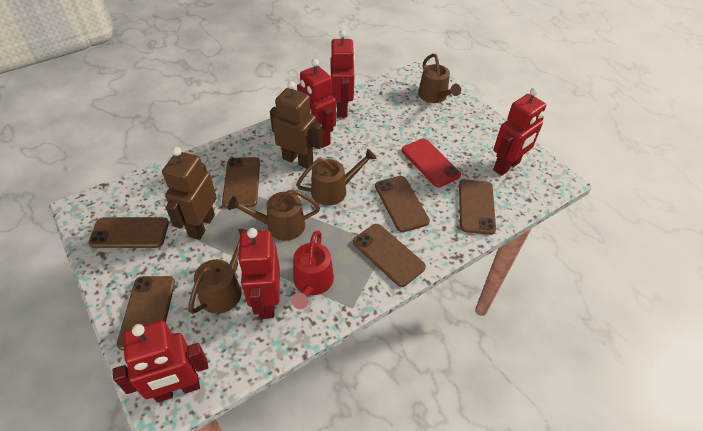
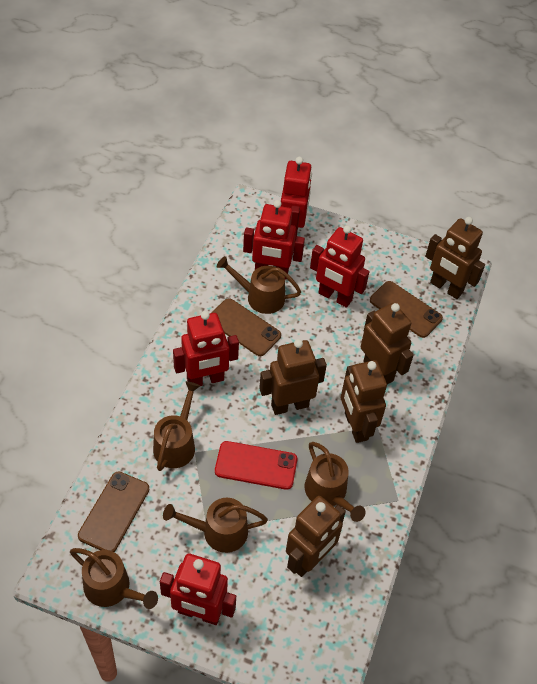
brown phone: [88,217,169,248] [117,276,175,351] [222,157,260,208] [353,224,426,287] [375,176,430,232] [459,179,496,235] = 6 -> [78,471,150,552] [211,298,281,356] [370,281,443,338] = 3
brown robot: [162,147,217,240] [270,81,323,169] = 2 -> [259,339,327,415] [286,496,346,577] [341,360,387,443] [361,303,414,384] [425,217,485,299] = 5
brown watering can: [188,228,247,314] [228,189,320,241] [296,148,376,206] [418,54,461,103] = 4 -> [70,548,158,609] [153,381,200,471] [163,498,268,553] [217,256,301,314] [304,442,366,522] = 5
red watering can: [292,231,334,310] = 1 -> none = 0

